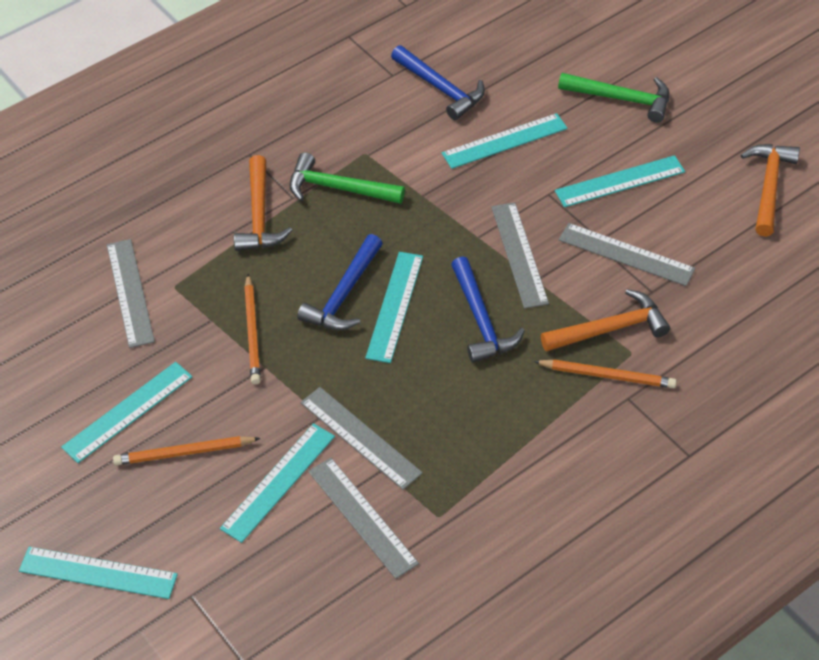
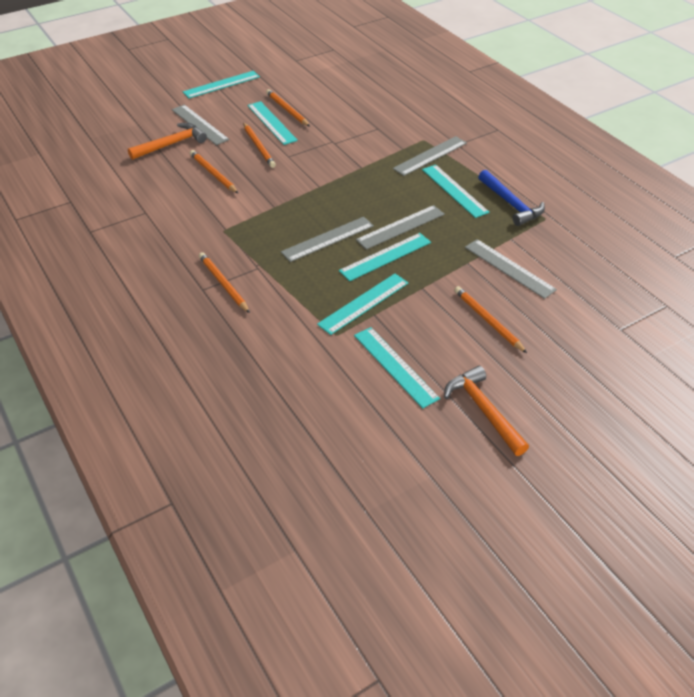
blue hammer: [297,234,383,330] [391,45,485,120] [451,256,525,363] = 3 -> [478,170,545,226] = 1
green hammer: [290,152,405,204] [558,73,669,123] = 2 -> none = 0
orange hammer: [234,155,292,251] [541,289,670,352] [741,144,800,237] = 3 -> [128,123,207,160] [444,366,529,456] = 2
orange pencil: [113,436,261,465] [244,274,261,384] [534,360,677,388] = 3 -> [190,150,238,193] [199,252,250,313] [243,122,276,168] [266,89,310,127] [454,286,527,353] = 5

